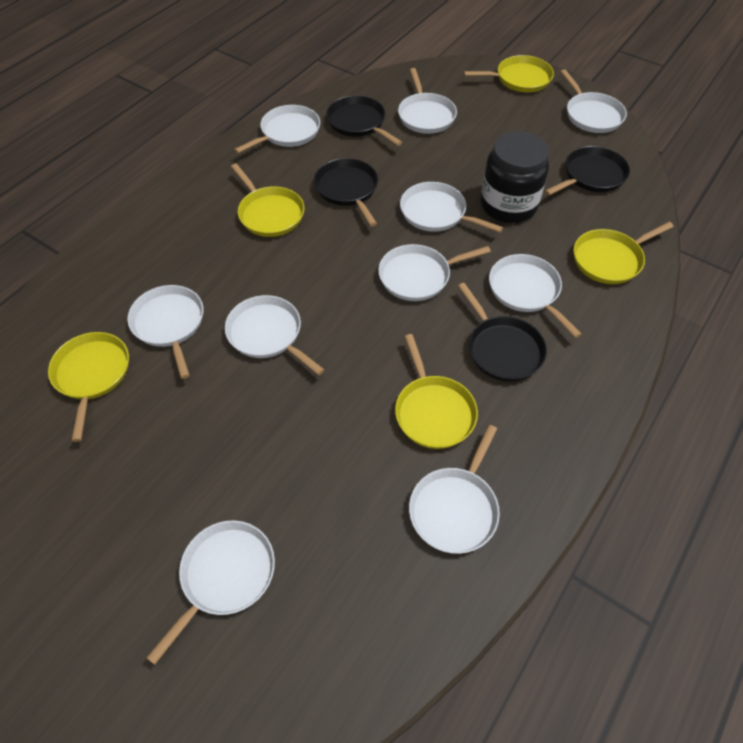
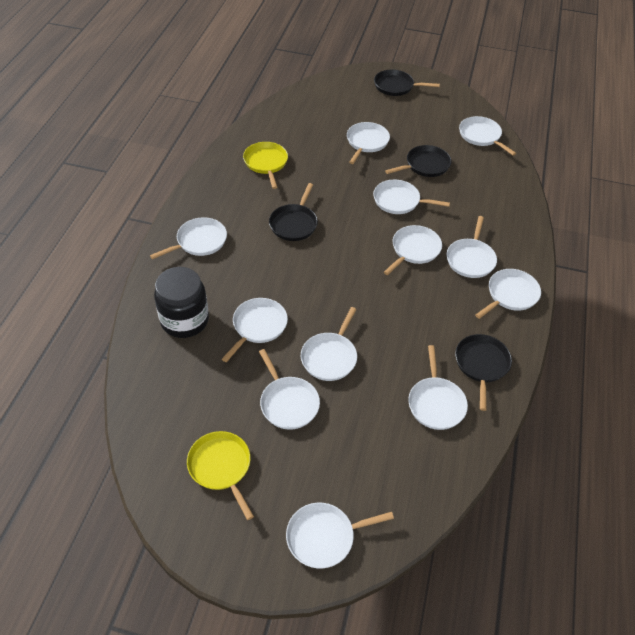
white pan: [127,285,203,379] [147,521,275,665] [225,295,325,375] [234,105,320,153] [378,244,491,301] [398,68,457,134] [400,182,503,233] [409,425,500,554] [489,254,582,338] [560,69,627,133] = 10 -> [150,217,227,259] [222,298,288,362] [259,349,320,430] [286,503,394,568] [301,307,357,381] [347,122,390,164] [373,180,450,214] [384,225,442,275] [408,345,468,430] [447,216,497,278] [459,116,516,156] [475,269,541,319] = 12
yellow pan: [48,332,129,442] [231,164,305,237] [395,334,478,449] [464,55,554,92] [573,222,674,284] = 5 -> [187,431,254,520] [243,142,288,189] = 2

